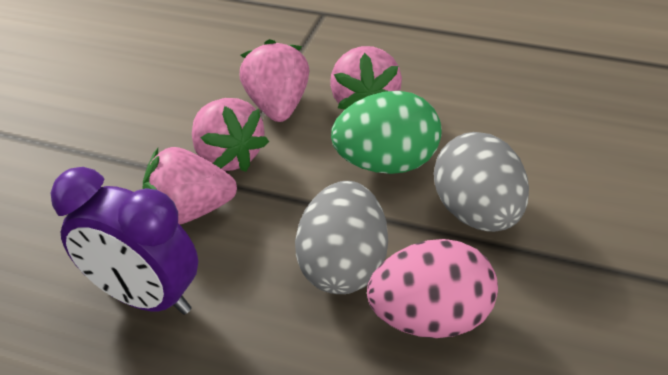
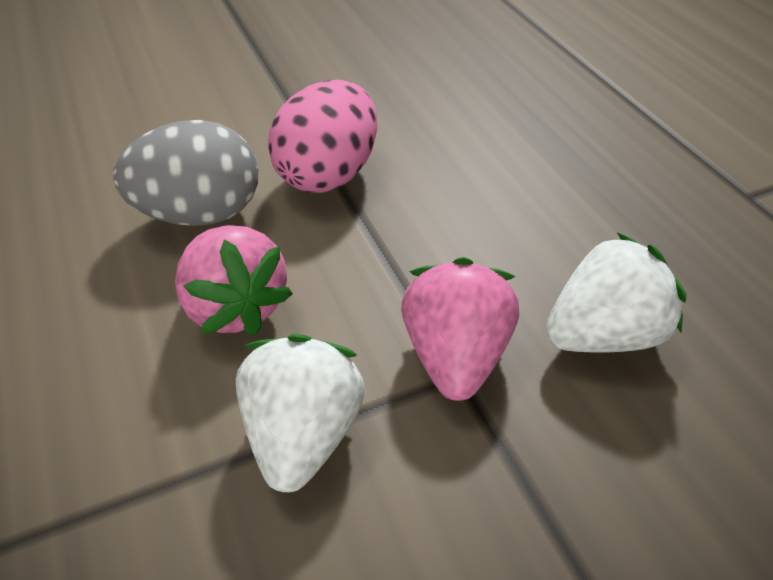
green egg: [331,91,442,174] = 1 -> none = 0
grey egg: [295,181,388,294] [434,132,529,232] = 2 -> [113,120,259,226] = 1
pink strawberry: [143,147,237,224] [192,98,269,172] [240,39,309,122] [330,46,402,109] = 4 -> [175,225,293,336] [401,257,519,401] = 2
purple clock: [51,167,198,315] = 1 -> none = 0
white strawberry: none = 0 -> [236,334,365,492] [546,233,686,352] = 2

